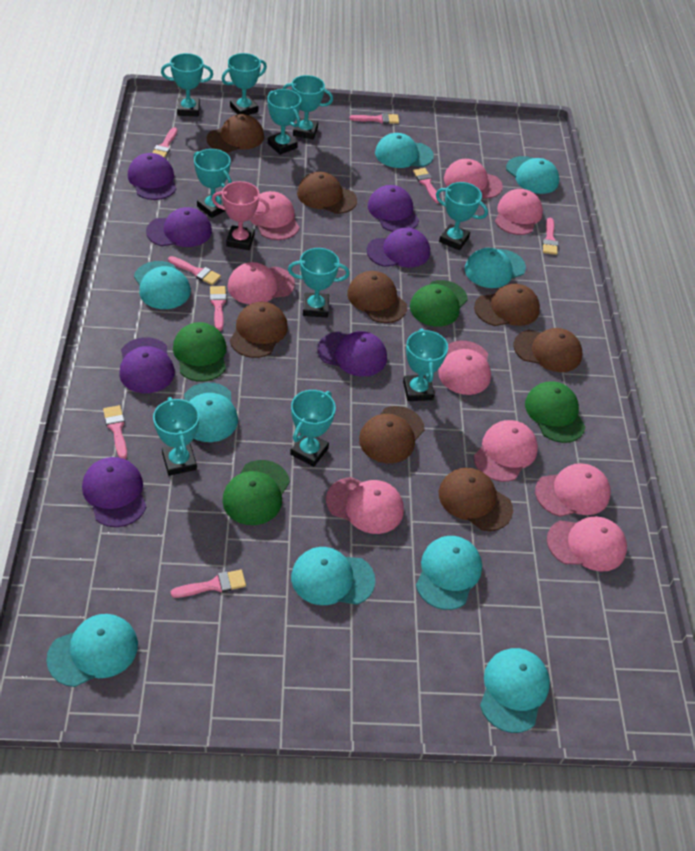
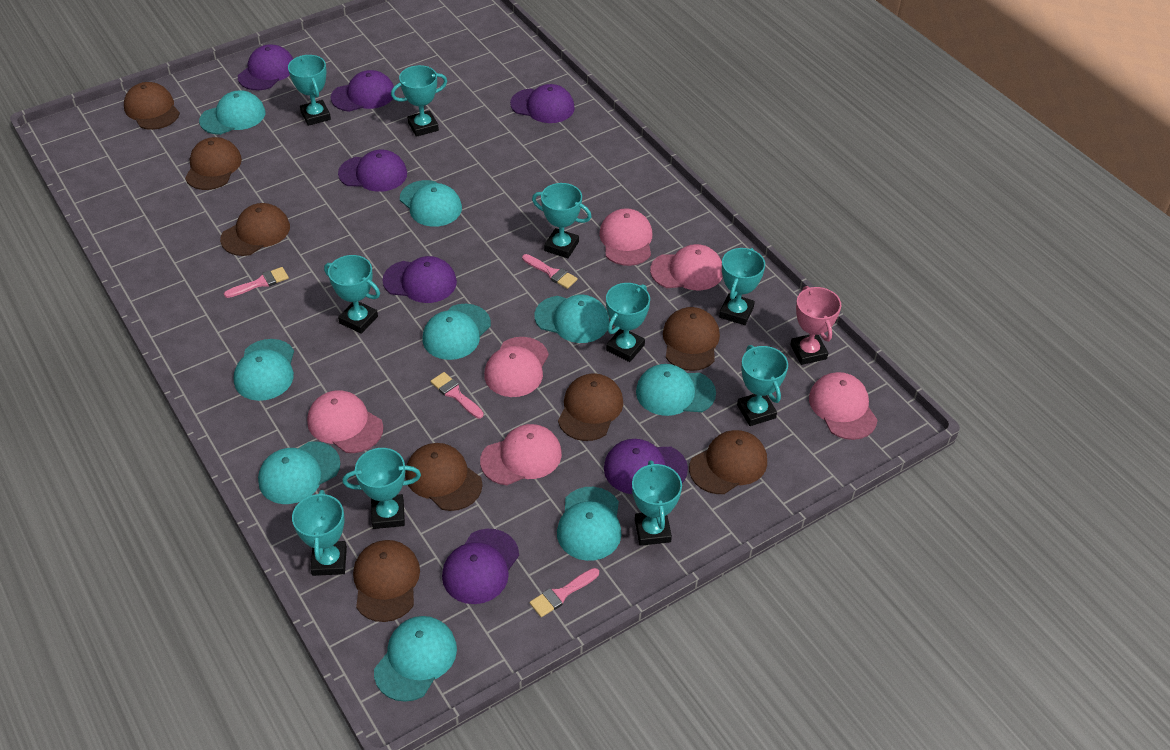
green cap: [173,322,226,382] [222,460,290,525] [410,280,468,327] [525,381,586,443] = 4 -> none = 0
pink brush: [103,405,127,459] [152,127,177,158] [168,256,221,285] [171,570,246,598] [210,286,227,331] [350,113,399,124] [413,168,441,203] [543,218,558,255] = 8 -> [224,267,289,298] [431,372,484,419] [522,254,578,289] [530,568,599,617] = 4
pink cap: [228,262,295,304] [249,191,299,240] [326,477,404,534] [438,341,491,395] [444,159,503,199] [474,420,538,482] [495,189,543,235] [535,463,611,517] [547,516,627,571] = 9 -> [307,390,383,453] [480,424,562,485] [484,337,549,397] [599,208,652,266] [650,244,723,290] [809,372,878,440] = 6

